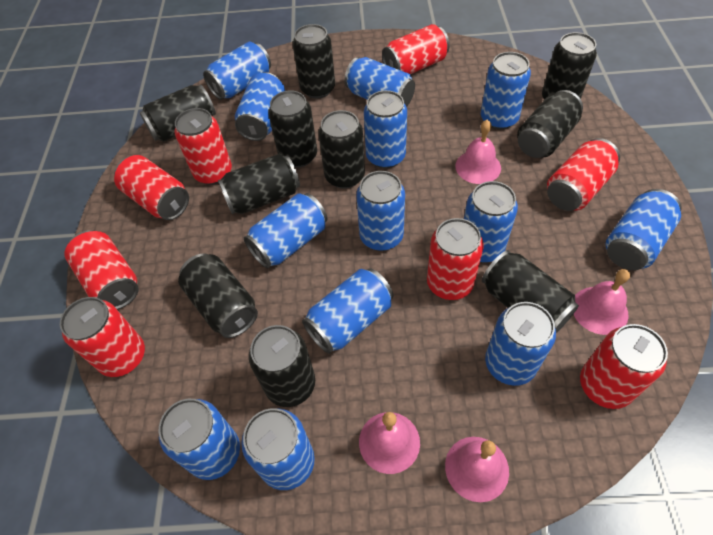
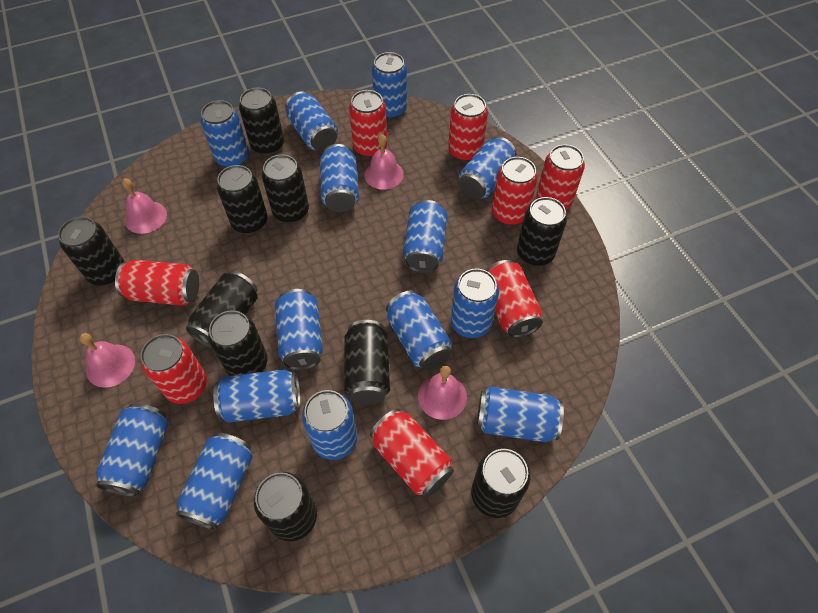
blue can: [159,399,240,480] [203,41,271,100] [235,72,285,141] [241,408,315,490] [244,193,328,268] [302,268,393,354] [344,57,415,107] [356,171,405,251] [364,90,407,168] [464,181,518,262] [481,52,531,130] [485,302,556,386] [605,189,682,270] = 13 -> [96,403,168,497] [176,433,253,530] [200,100,249,168] [213,370,301,423] [275,289,323,370] [285,91,338,151] [302,390,357,460] [320,144,359,212] [372,52,407,119] [386,290,452,370] [403,200,448,273] [451,268,499,338] [459,137,516,199] [477,387,564,442] = 14

